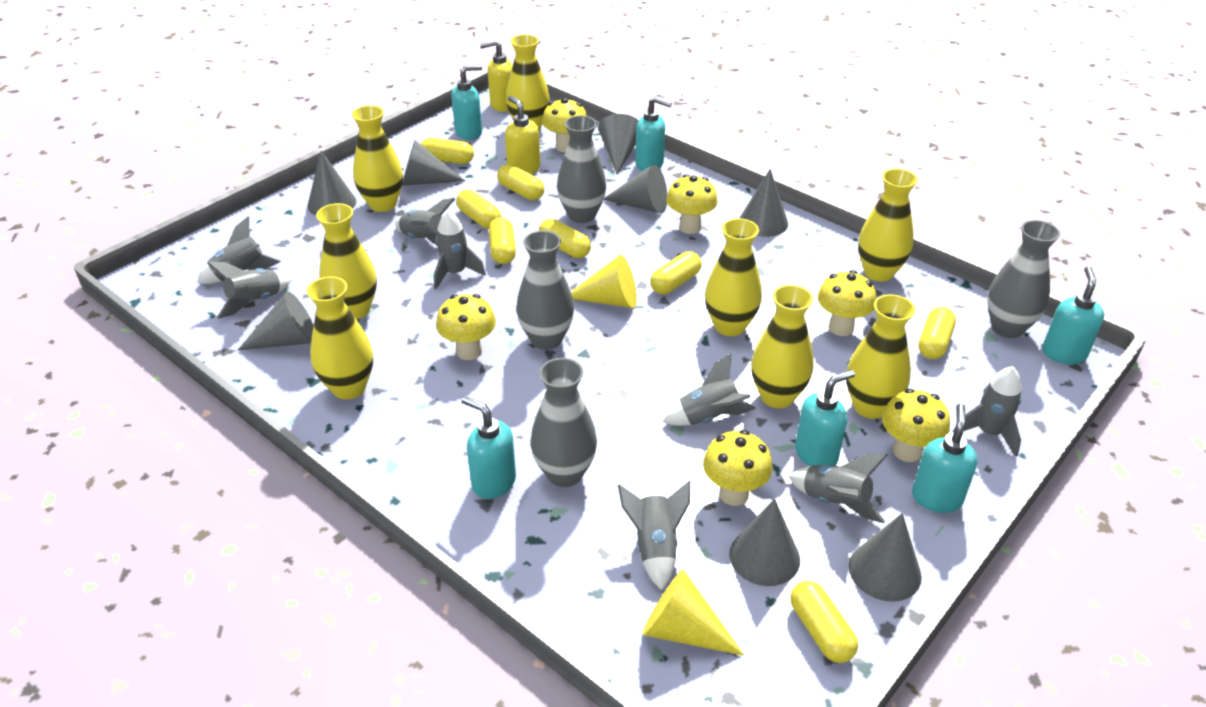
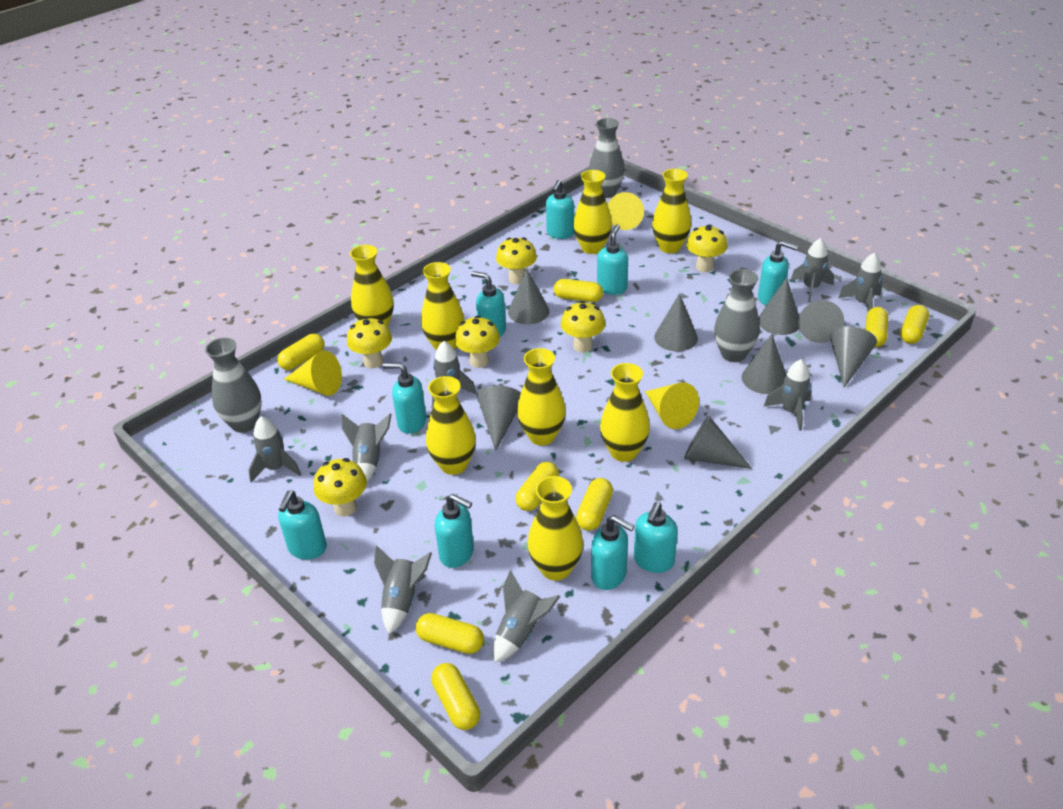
grey vase: [516,231,574,350] [530,358,597,487] [557,115,606,223] [987,220,1060,338] = 4 -> [205,338,262,433] [589,118,625,198] [714,269,760,362] = 3
turquoise soap dispenser: [451,65,482,140] [462,396,516,499] [635,96,672,171] [795,370,855,466] [912,404,978,513] [1043,266,1104,364] = 6 -> [278,491,327,560] [383,363,426,434] [435,494,474,568] [471,271,506,337] [546,180,574,239] [591,515,634,590] [597,224,628,295] [634,502,678,573] [758,241,798,305] = 9
yellow cone: [571,255,637,308] [642,569,745,656] = 2 -> [284,350,342,396] [608,192,644,230] [645,382,699,429] = 3
yellow soap dispenser: [480,40,513,111] [505,95,541,174] = 2 -> none = 0

